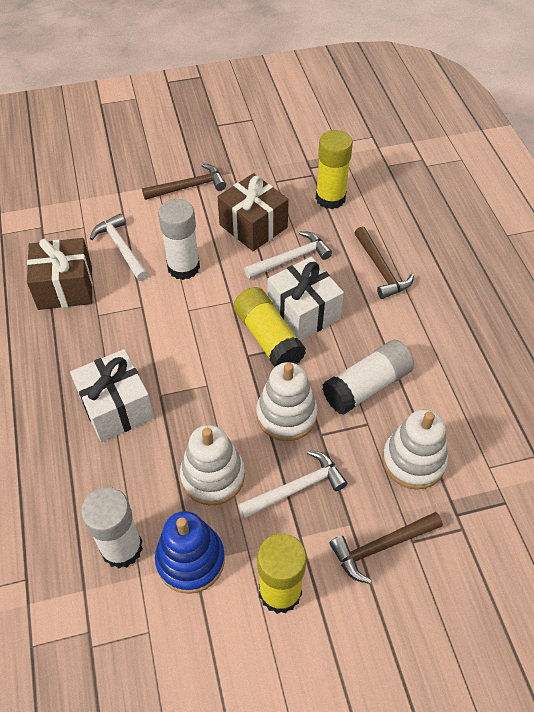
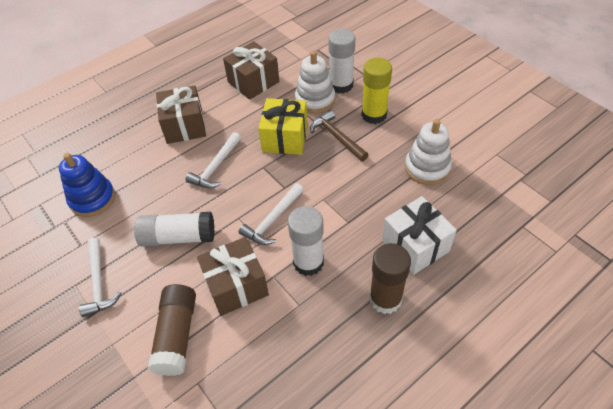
brown gift: [27,238,93,310] [218,173,289,251] = 2 -> [156,85,206,144] [197,237,269,316] [223,41,280,100] = 3
brown glue stick: none = 0 -> [148,284,196,376] [369,243,411,314] = 2
brown hammer: [142,163,226,200] [329,512,443,584] [354,227,414,299] = 3 -> [310,110,369,161] = 1
white gift: [70,349,154,442] [268,257,344,341] = 2 -> [382,196,457,275] = 1
white stacking toy: [180,425,245,505] [256,362,318,441] [382,409,448,490] = 3 -> [295,51,335,114] [405,119,452,185] = 2
yellow gift: none = 0 -> [258,98,308,155] = 1
yellow glue stick: [234,287,306,367] [257,533,307,614] [316,130,353,209] = 3 -> [361,58,392,124] = 1

